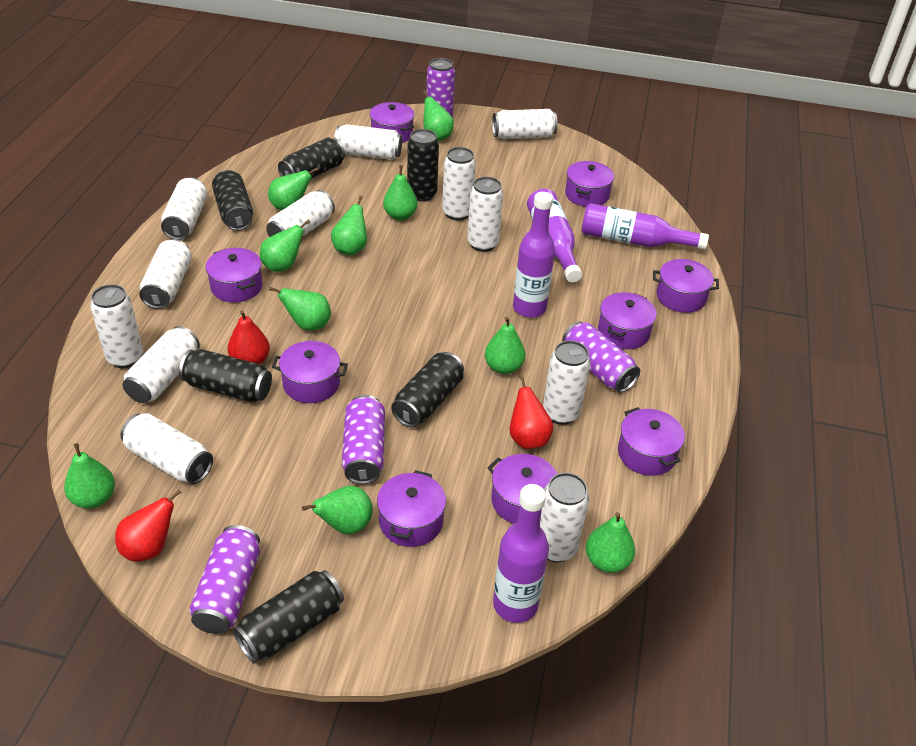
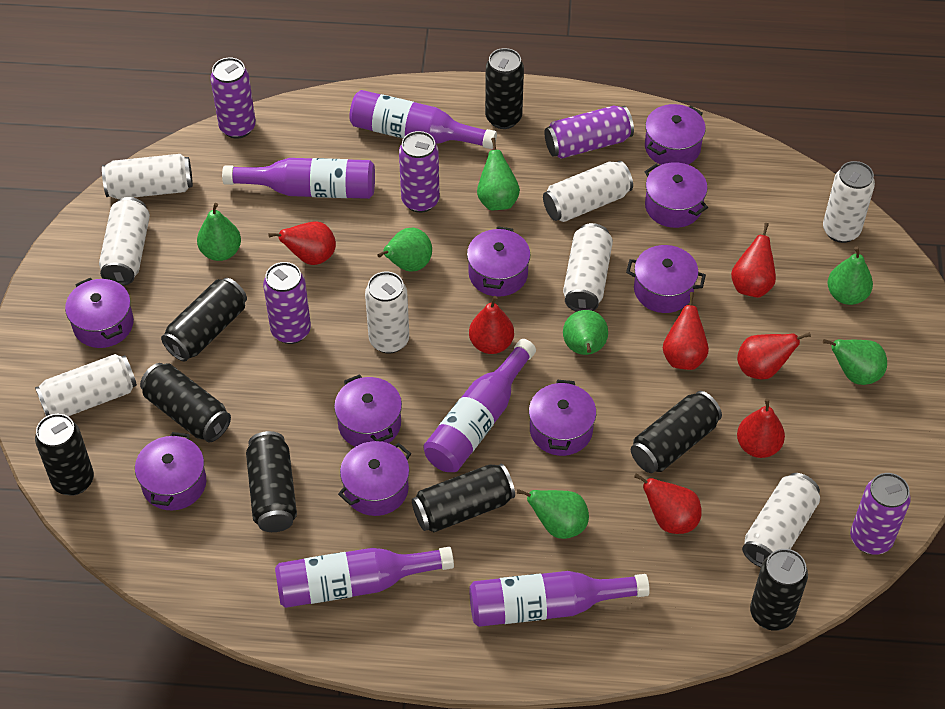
black can: [179,349,272,403] [212,170,253,231] [233,570,344,663] [278,137,345,179] [391,352,464,428] [407,129,439,202] = 6 -> [35,414,94,496] [140,363,231,442] [161,278,247,362] [246,431,297,532] [412,464,515,532] [485,48,524,129] [631,391,722,473] [750,549,808,631] = 8
green pear: [64,443,115,508] [260,220,310,272] [268,168,319,210] [269,287,331,331] [302,486,373,534] [331,196,367,255] [383,165,418,220] [423,90,454,141] [485,317,525,374] [586,512,635,573] = 10 -> [197,203,241,261] [377,228,432,271] [477,138,520,211] [517,489,589,539] [563,310,608,355] [823,339,887,385] [827,247,873,305] = 7
purple bottle: [493,484,549,623] [513,192,555,318] [527,189,582,283] [581,203,709,250] = 4 -> [222,158,375,199] [275,547,454,608] [349,90,497,149] [424,339,536,472] [469,571,650,627] = 5
purple can: [189,525,260,634] [342,395,385,484] [426,58,455,117] [562,322,640,393] = 4 -> [210,58,256,139] [263,262,311,344] [399,131,440,213] [545,105,634,159] [850,473,911,555] = 5
red pear: [115,489,182,562] [228,310,270,364] [509,375,553,449] = 3 -> [268,221,336,265] [469,296,514,354] [634,473,702,534] [663,292,709,370] [731,223,776,298] [737,332,811,380] [737,399,785,458] = 7
white can: [90,284,143,368] [121,413,213,484] [122,326,200,403] [139,239,192,309] [161,177,208,240] [266,190,335,237] [334,124,402,160] [442,147,476,221] [467,177,503,252] [492,109,558,139] [540,472,589,562] [543,340,590,425] = 12 -> [35,354,137,416] [99,197,150,286] [102,154,193,199] [365,272,409,354] [543,161,633,222] [563,223,613,311] [742,473,820,567] [823,161,875,243] = 8

